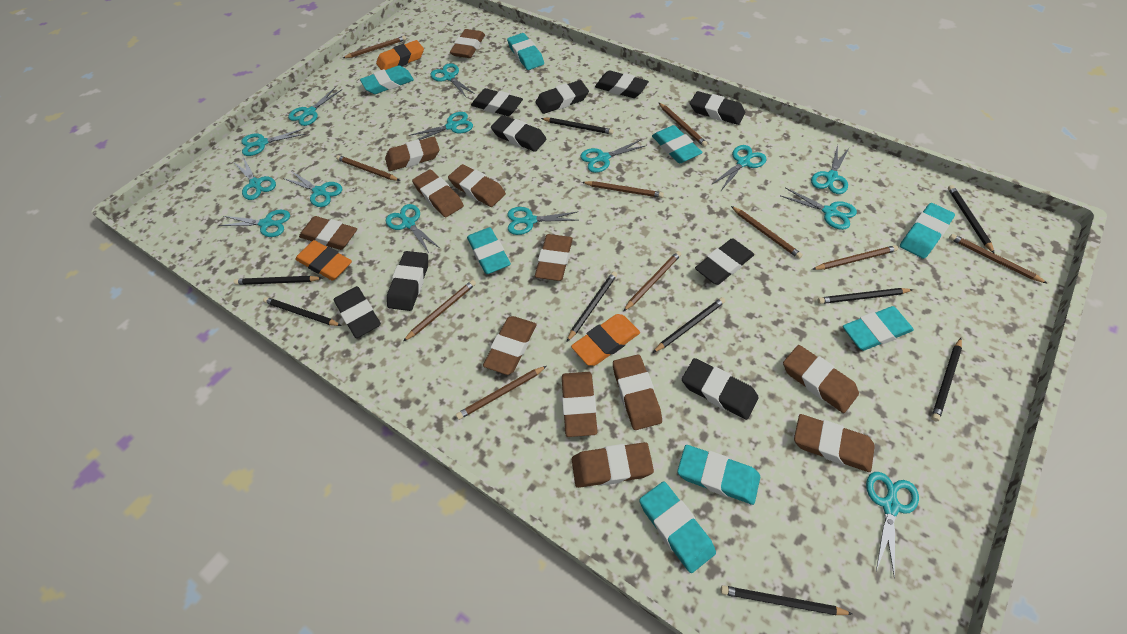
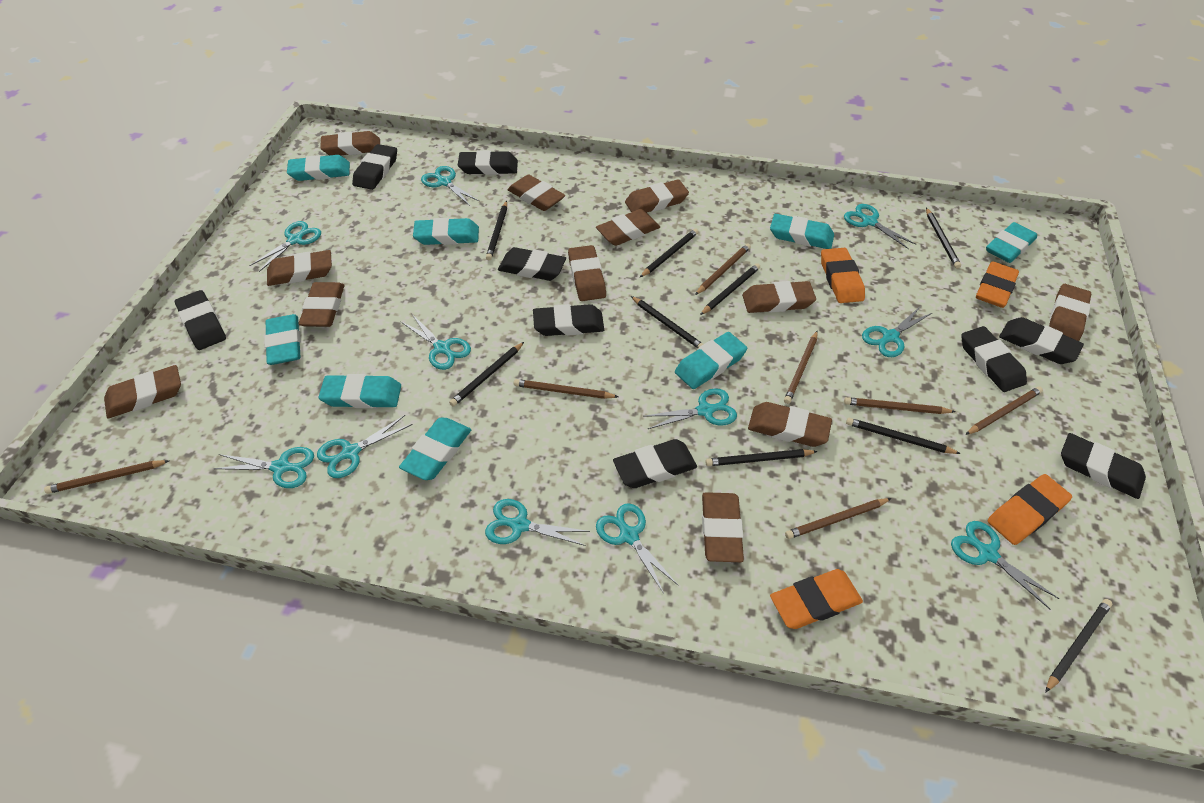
brown pencil: [336,155,400,181] [343,36,406,58] [403,280,476,341] [456,366,547,420] [582,181,664,198] [624,251,681,311] [658,102,708,147] [731,206,803,259] [812,245,898,270] [949,234,1048,284] = 10 -> [44,460,170,494] [514,379,618,399] [695,243,751,295] [784,331,818,404] [785,498,892,539] [844,397,955,414] [965,386,1043,435] = 7
orange eraser: [295,240,352,281] [376,40,424,70] [571,314,640,366] = 3 -> [770,569,863,629] [821,248,865,303] [976,262,1019,308] [987,474,1072,545] = 4
turquoise scissors: [219,210,290,237] [235,157,276,200] [241,128,306,156] [283,171,342,207] [288,87,342,126] [386,204,440,253] [409,112,473,140] [430,63,475,98] [508,207,578,235] [580,140,647,173] [711,145,767,190] [781,187,857,230] [811,145,849,194] [866,472,919,578] = 14 -> [213,447,314,488] [249,221,321,272] [317,415,413,478] [400,313,471,370] [421,166,480,206] [485,499,590,546] [596,503,679,594] [643,388,737,429] [844,204,916,249] [862,307,932,357] [951,521,1060,609] = 11

